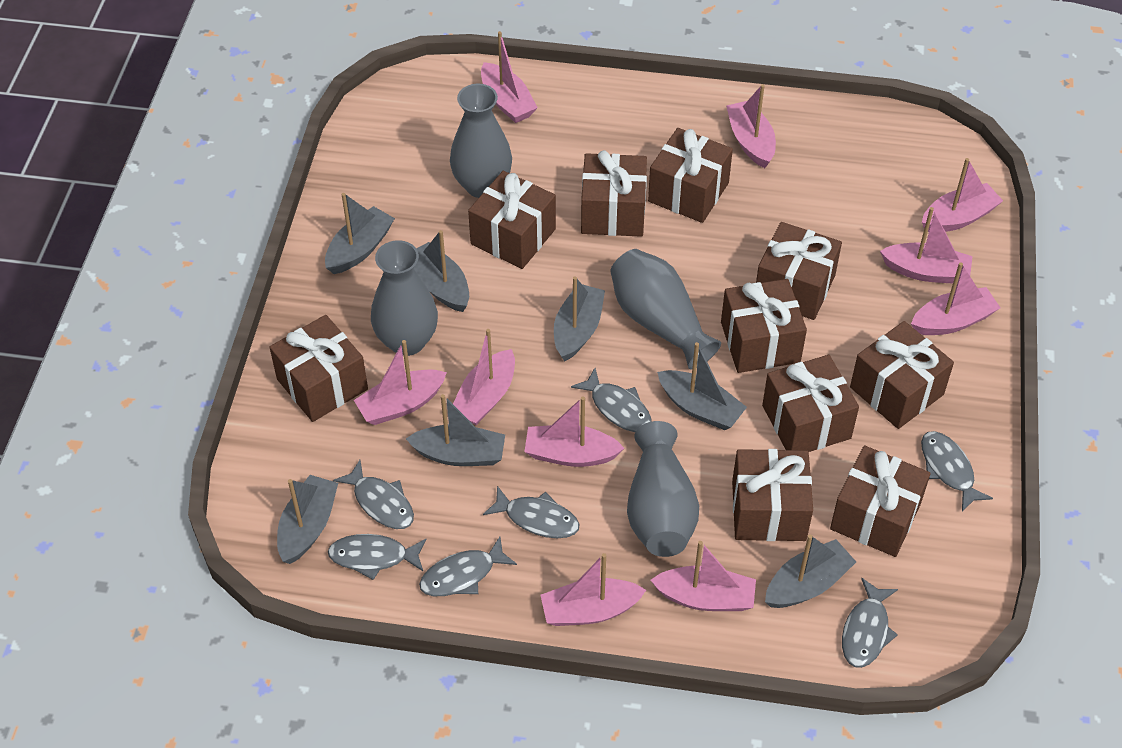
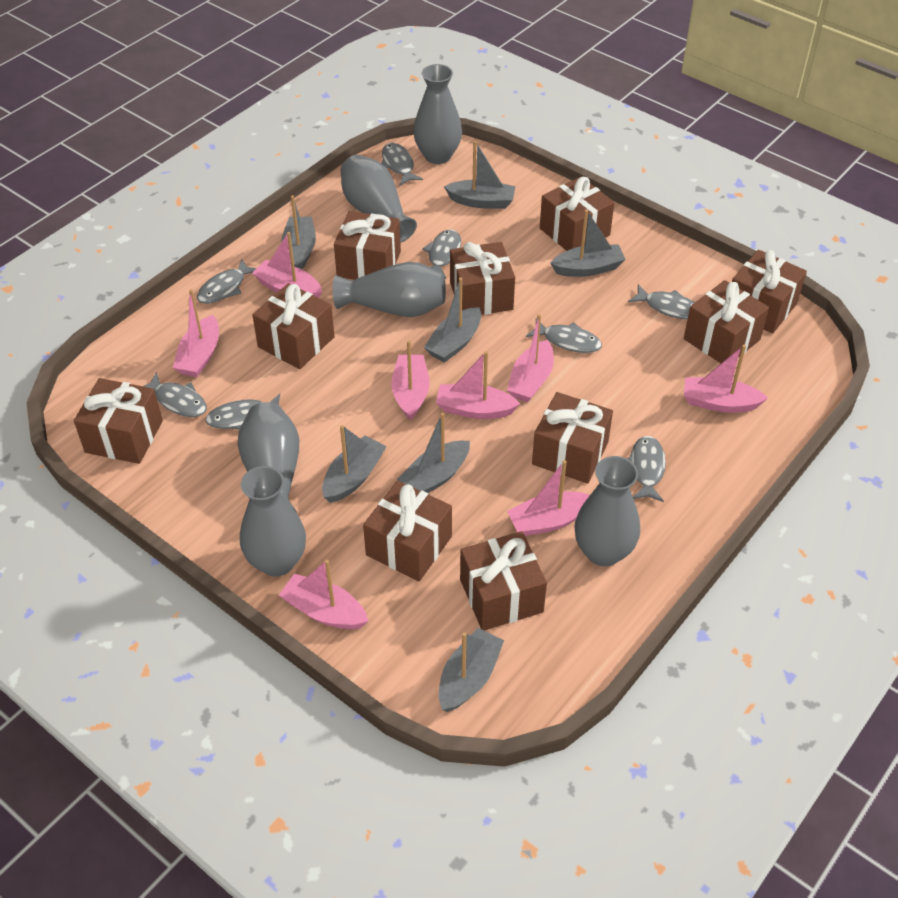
grey fish: [328,534,427,580] [333,460,414,529] [419,537,517,596] [483,486,579,538] [571,368,652,432] [842,578,898,668] [921,431,993,511] = 7 -> [143,372,207,417] [197,259,257,304] [205,394,280,430] [382,143,423,186] [422,229,461,279] [526,318,602,353] [628,284,695,320] [628,436,666,502] = 8
grey vase: [371,240,438,356] [450,84,512,198] [610,249,721,369] [627,421,699,557] = 4 -> [238,402,299,513] [240,466,306,576] [332,262,446,317] [341,155,417,243] [413,64,462,164] [574,456,640,566] = 6
pink boat: [354,340,447,425] [453,329,515,425] [481,31,538,123] [525,396,624,467] [540,553,646,626] [651,541,756,611] [726,84,776,168] [880,207,973,284] [911,262,1000,335] [922,158,1003,232] = 10 -> [173,289,219,377] [252,232,322,298] [279,560,368,629] [391,340,430,421] [436,351,520,419] [507,314,554,402] [507,460,590,536] [684,345,768,413] = 8

